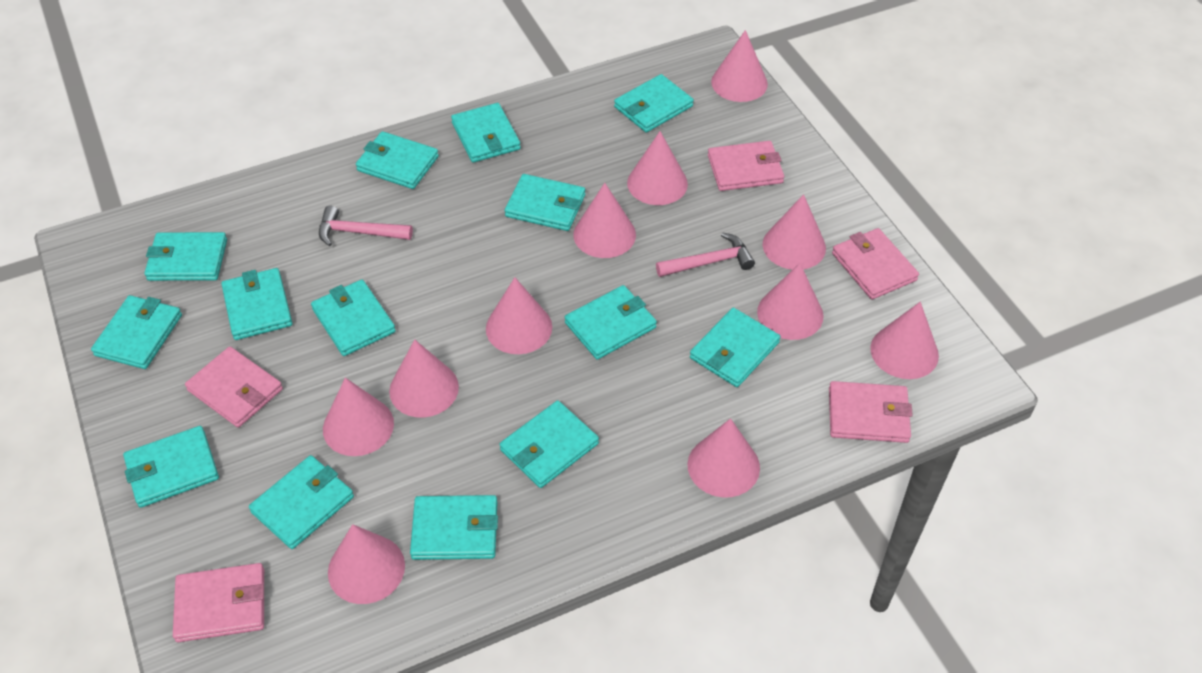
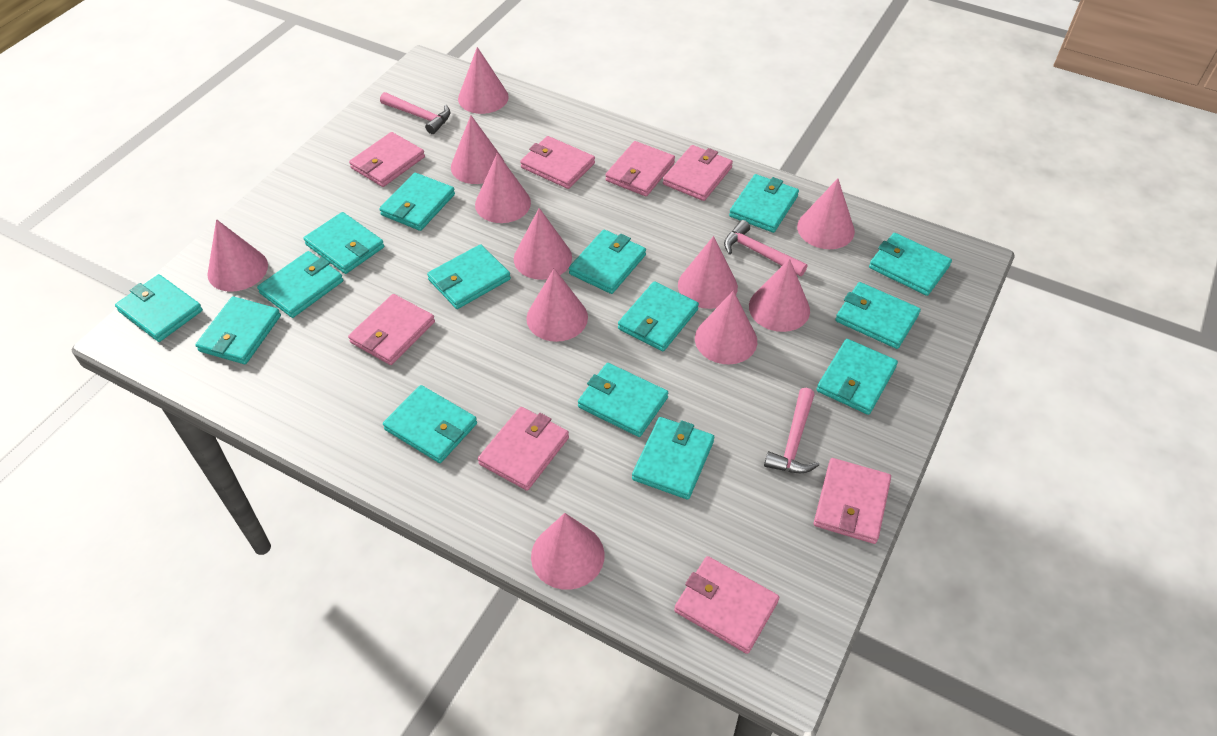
pink hammer: [319,206,413,246] [656,232,755,277] = 2 -> [380,92,450,134] [724,220,807,276] [764,388,819,473] = 3
pink wallet: [173,563,264,642] [185,347,283,428] [708,141,784,191] [829,381,913,443] [832,228,919,300] = 5 -> [348,294,435,365] [349,132,425,187] [478,407,569,491] [520,136,595,189] [605,141,675,196] [663,145,733,201] [674,556,779,654] [814,458,891,544] = 8
turquoise wallet: [91,295,182,369] [123,426,219,508] [144,232,227,281] [221,268,292,340] [249,455,354,549] [311,279,396,356] [356,131,439,189] [410,495,498,560] [451,103,521,163] [499,400,599,488] [505,174,585,231] [565,285,657,360] [614,74,694,133] [690,308,780,387] = 14 -> [115,274,203,342] [195,296,281,364] [257,251,343,318] [304,212,384,274] [379,173,455,231] [383,385,477,463] [427,244,511,309] [569,230,646,294] [578,363,668,437] [618,281,699,351] [632,417,714,500] [729,174,799,233] [817,339,898,415] [835,282,921,349] [869,233,952,296] = 15

